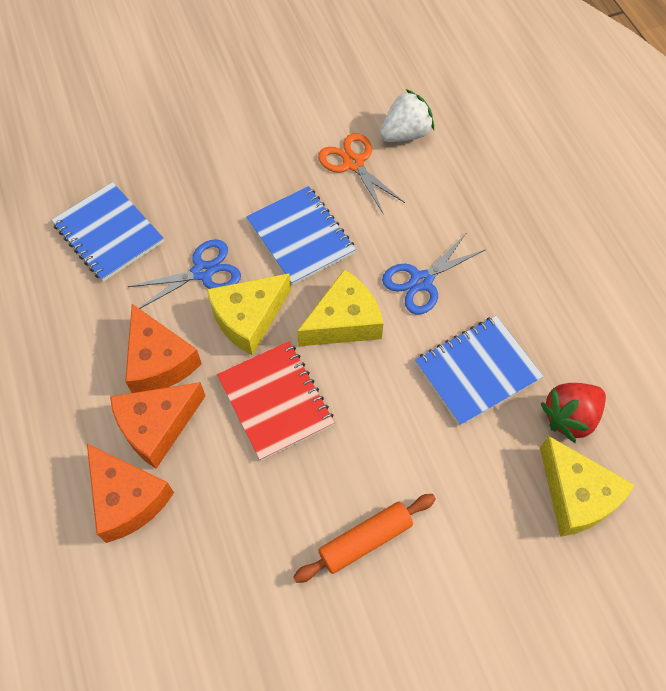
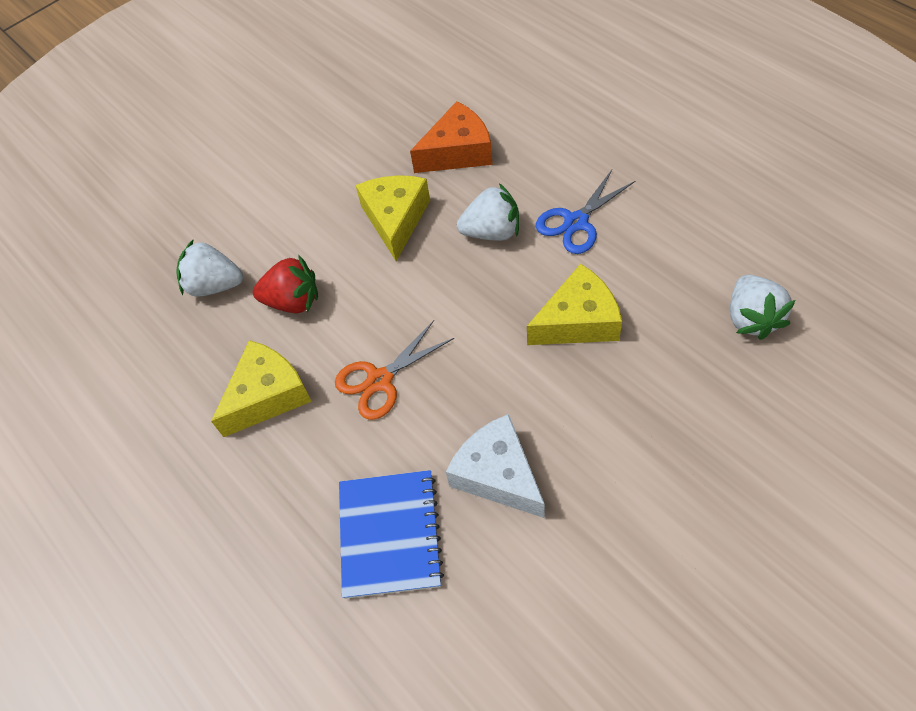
blue notebook: [52,182,164,282] [246,186,356,285] [415,316,544,426] = 3 -> [339,470,444,599] = 1
blue scissors: [127,239,241,309] [382,232,486,314] = 2 -> [536,170,635,254] = 1
orange cheese: [87,444,174,543] [110,382,205,469] [125,304,202,393] = 3 -> [410,101,492,173] = 1
orange rolling pin: [293,494,436,583] = 1 -> none = 0
red notebook: [217,341,335,461] = 1 -> none = 0
white cheese: none = 0 -> [446,414,545,518] = 1
white strawberry: [380,89,434,142] = 1 -> [176,239,243,297] [457,183,519,241] [730,275,796,340] = 3

